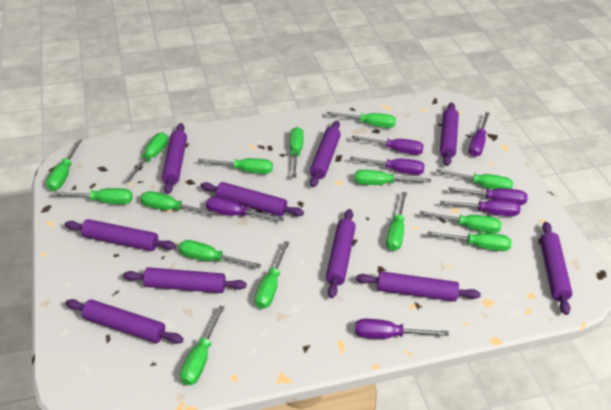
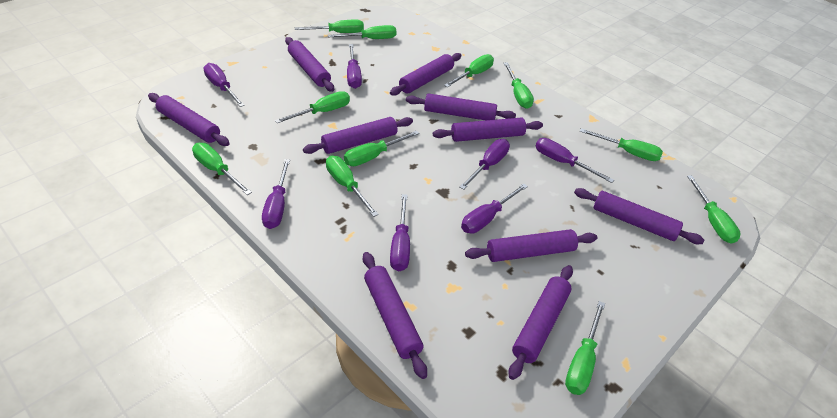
green screwdriver: [46,139,83,191] [52,188,133,204] [126,132,168,182] [140,191,218,216] [179,240,261,269] [180,306,225,385] [198,158,273,174] [255,241,289,309] [290,127,304,178] [327,112,396,128] [355,170,431,185] [386,192,407,251] [420,211,502,233] [427,232,512,251] [436,169,513,190] = 15 -> [192,143,252,195] [275,91,350,123] [295,19,364,33] [326,156,379,217] [328,25,397,39] [344,131,420,166] [444,54,494,87] [504,63,534,109] [565,301,605,395] [580,128,663,161] [687,175,741,244] = 11

